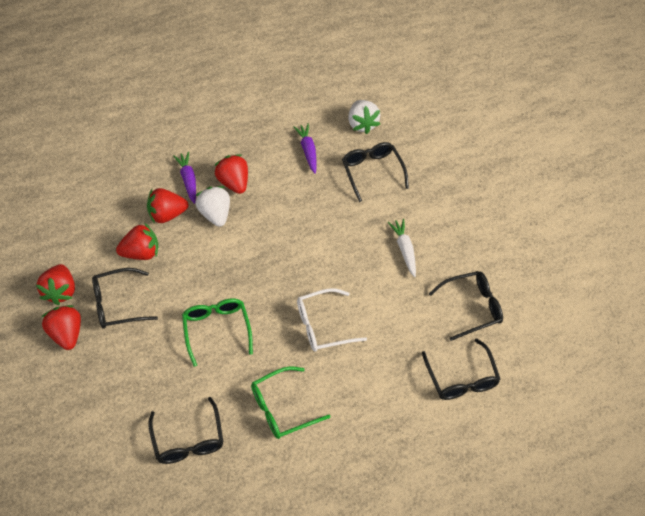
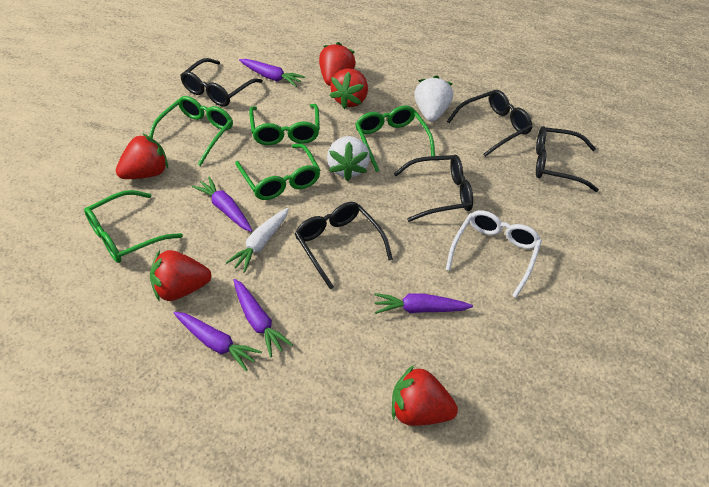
green glasses: [182,298,253,367] [251,366,330,439] = 2 -> [84,190,183,263] [149,96,233,166] [235,144,320,200] [249,104,320,145] [355,105,435,172] = 5
purple carrot: [173,152,196,204] [293,123,316,174] = 2 -> [174,312,262,371] [192,177,252,232] [234,279,293,357] [239,59,305,87] [374,293,473,314] = 5

